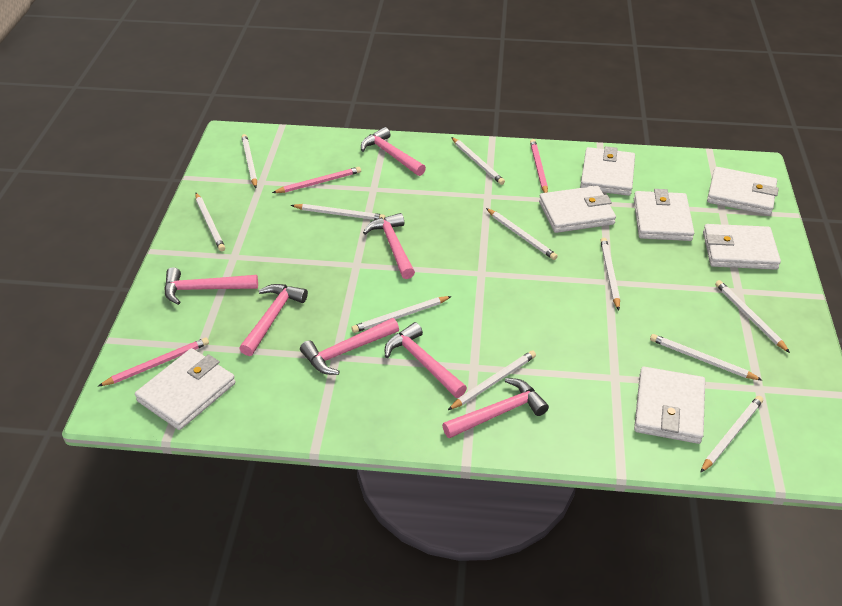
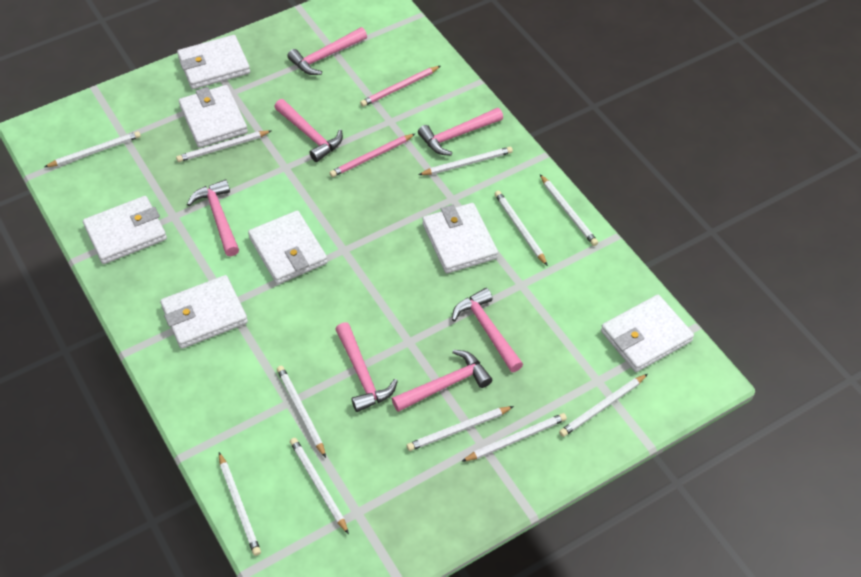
pink pencil: [98,338,209,386] [272,167,361,193] [530,139,548,193] = 3 -> [330,134,415,177] [360,66,440,107] = 2

